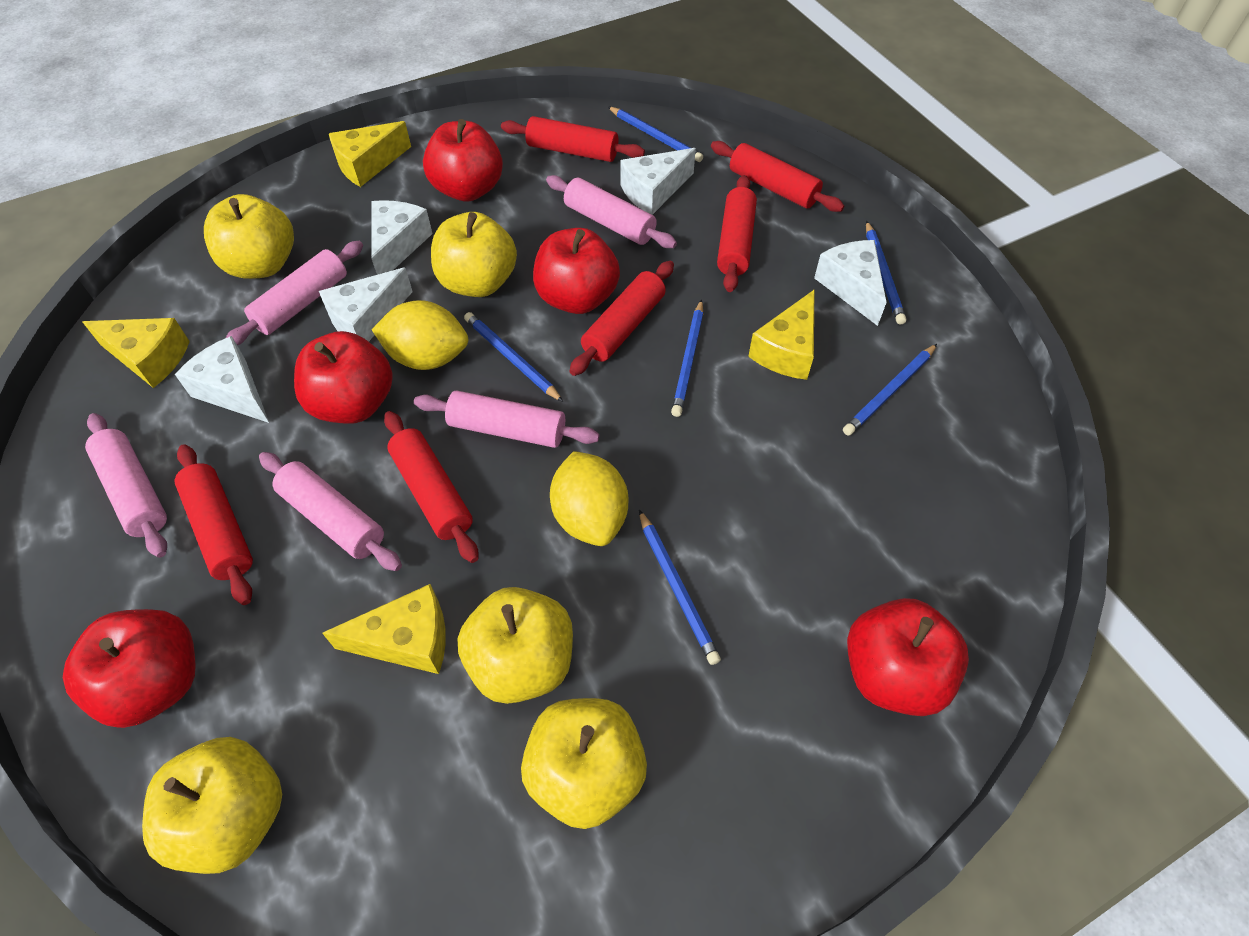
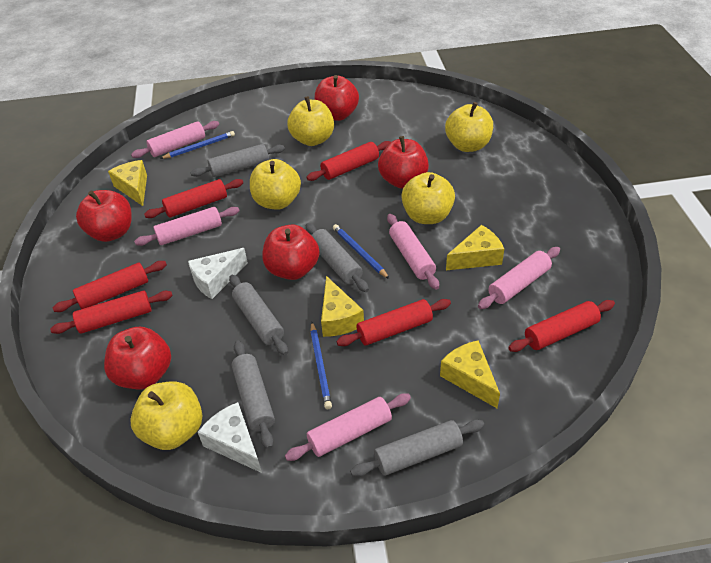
blue pencil: [464,312,563,402] [608,106,703,162] [639,510,721,665] [671,299,703,417] [843,344,937,435] [866,221,906,325] = 6 -> [160,131,235,159] [310,322,332,409] [333,224,389,279] = 3
grey rolling pin: none = 0 -> [190,144,285,177] [229,275,288,355] [232,341,275,449] [305,223,369,292] [350,419,484,477] = 5
white cheese: [175,336,269,423] [319,268,413,342] [371,200,433,275] [620,148,696,215] [814,240,887,326] = 5 -> [188,248,248,299] [198,402,262,473] = 2
yellow lemon: [372,300,468,370] [550,451,628,546] = 2 -> none = 0

